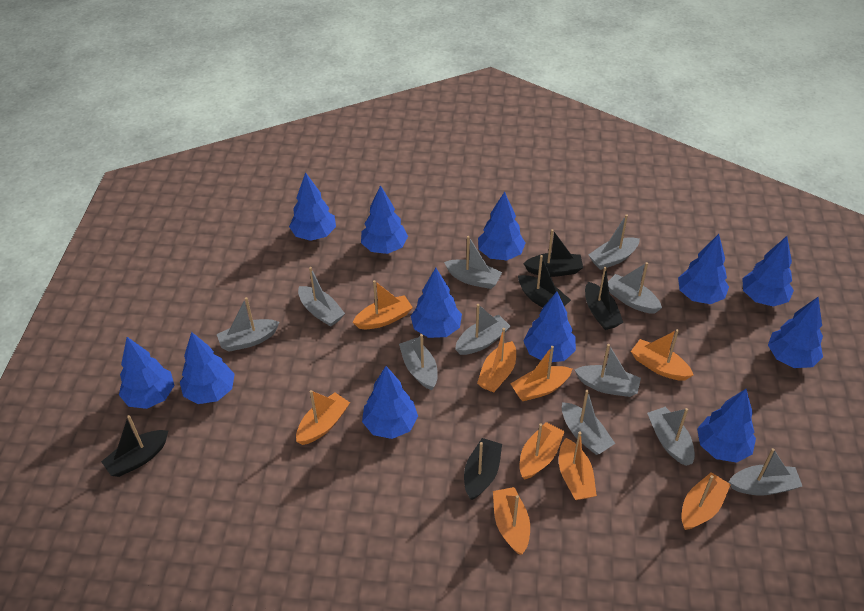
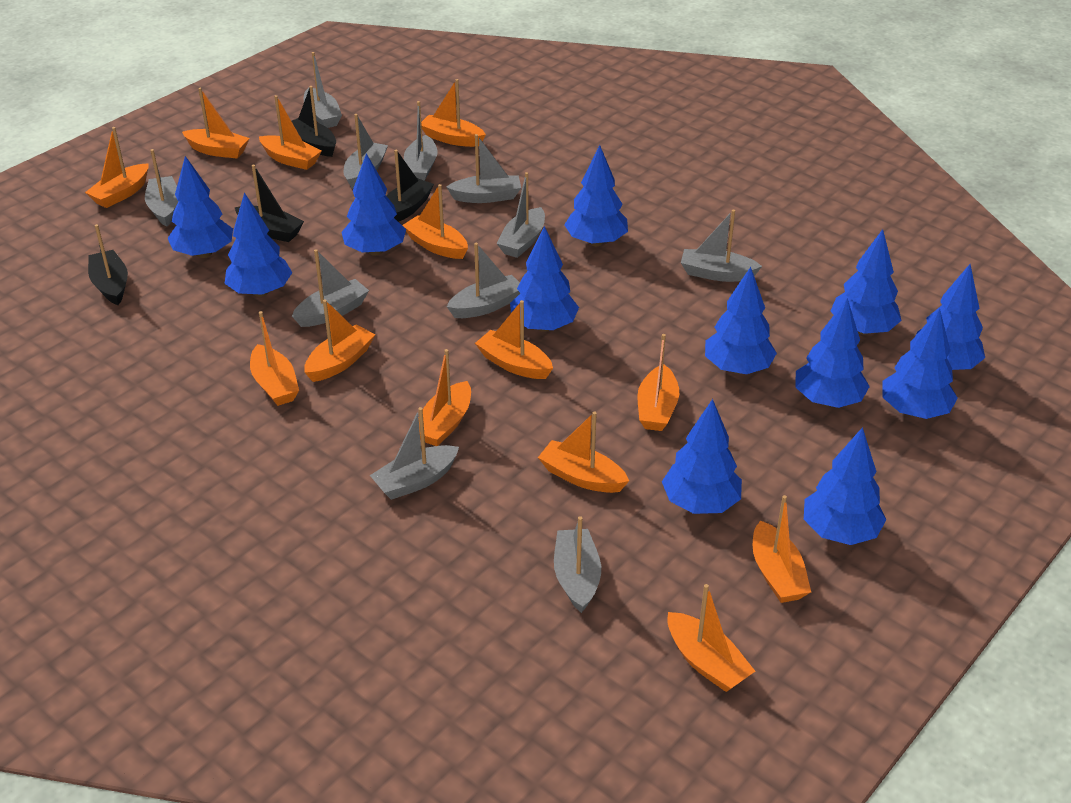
black boat: [101,415,168,477] [464,438,502,500] [518,255,571,307] [523,229,583,277] [585,267,623,330] = 5 -> [88,224,128,305] [235,165,304,242] [292,86,336,157] [386,150,434,222] = 4
orange boat: [296,390,350,445] [353,280,413,329] [477,328,516,393] [493,487,530,555] [511,346,572,401] [519,422,565,480] [559,431,597,500] [631,329,693,380] [681,472,731,530] = 9 -> [85,127,149,208] [182,88,250,158] [250,311,299,406] [259,95,321,170] [304,300,375,382] [402,184,468,259] [419,349,471,446] [421,79,486,147] [475,300,553,379] [538,411,629,493] [637,334,679,431] [667,584,755,692] [753,495,811,603] = 13

